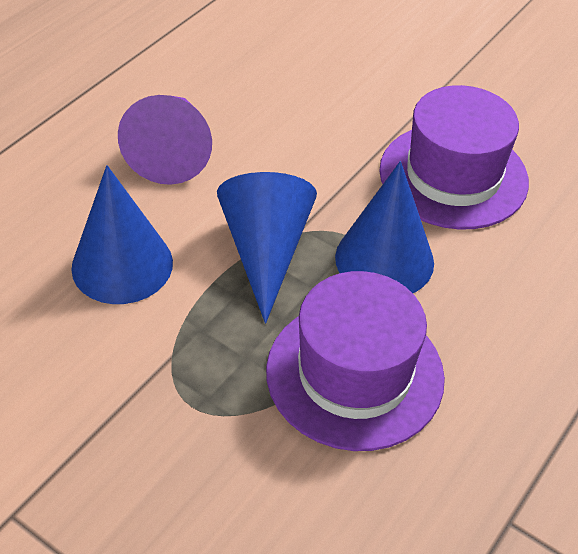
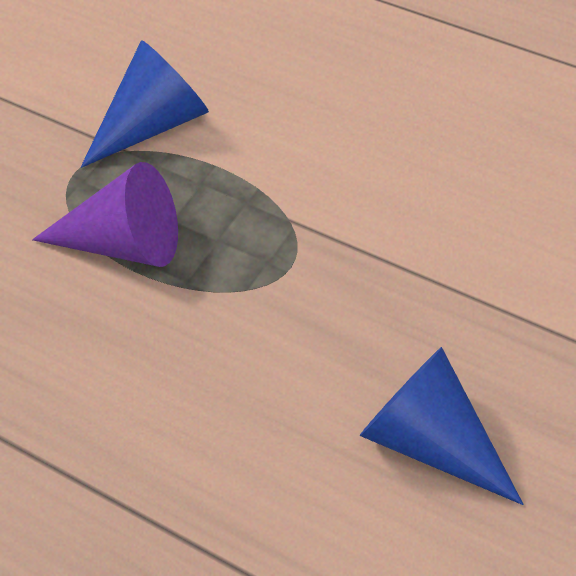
blue cone: [71,165,173,304] [217,172,317,323] [335,161,434,293] = 3 -> [81,40,209,168] [360,347,523,505] = 2
purple hat: [266,271,445,451] [379,85,529,230] = 2 -> none = 0

